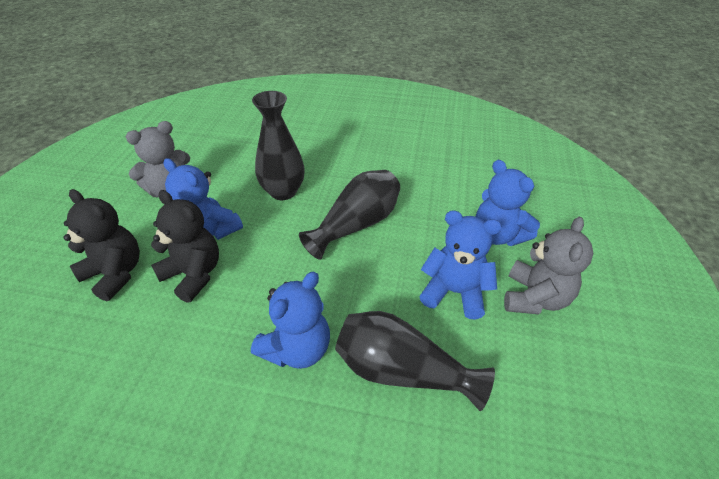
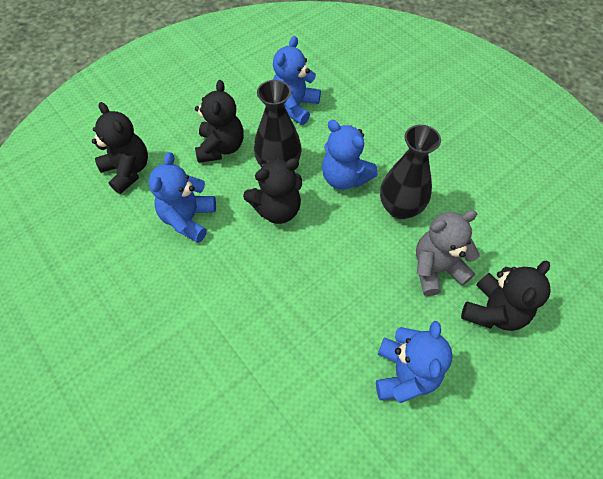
black teddy bear: [63,189,140,301] [151,190,219,303] = 2 -> [92,102,148,194] [195,80,244,163] [243,158,302,224] [461,261,551,331] = 4
black vase: [252,91,305,200] [299,170,400,260] [335,311,495,411] = 3 -> [254,80,302,166] [380,125,441,219] = 2
grey teddy bear: [126,121,190,197] [504,217,594,314] = 2 -> [416,210,480,296] = 1

